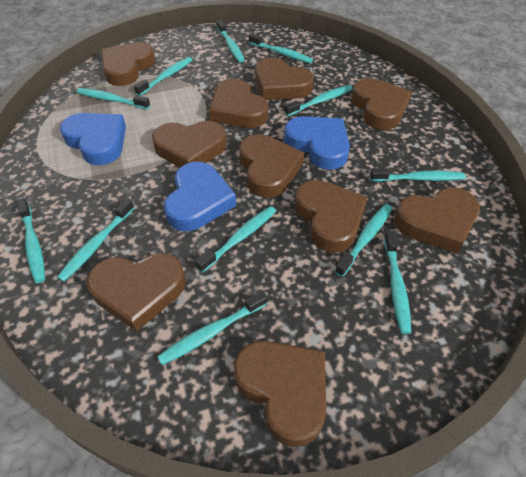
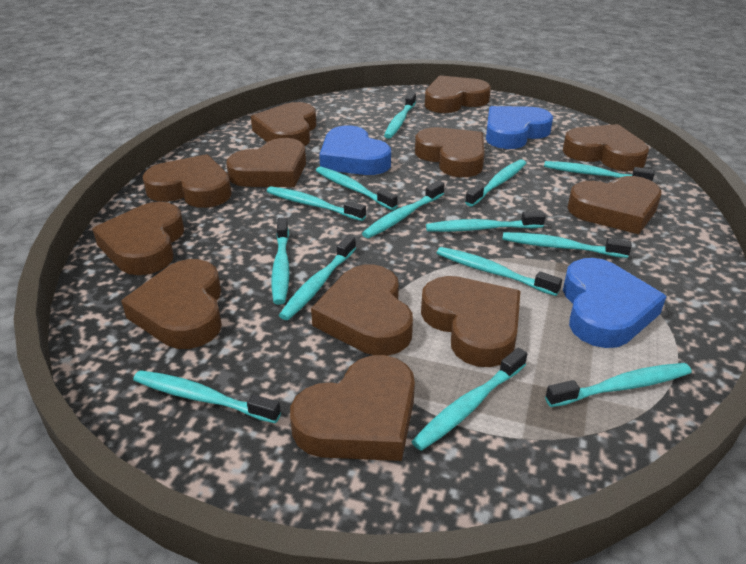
brown heart: [87,253,186,332] [101,42,155,86] [152,121,227,167] [209,79,268,128] [234,341,326,447] [239,134,304,198] [255,57,314,100] [295,180,367,253] [351,78,412,130] [394,188,480,254] = 10 -> [92,202,184,275] [121,259,222,349] [143,154,232,208] [226,138,306,187] [251,102,316,146] [290,355,415,461] [311,264,413,356] [415,127,485,177] [421,276,521,367] [425,75,491,113] [563,124,649,171] [567,176,661,234] = 12
turquoise toothbrush: [17,198,45,283] [57,198,134,282] [77,88,150,109] [134,57,192,96] [157,291,268,365] [195,206,276,273] [217,20,245,63] [249,33,313,63] [284,85,353,116] [335,204,392,277] [370,168,466,182] [384,231,411,334] = 12 -> [133,370,281,423] [267,186,366,221] [272,218,289,305] [279,235,356,320] [316,167,398,210] [362,181,445,238] [384,93,416,139] [411,348,527,451] [426,211,546,232] [437,247,562,296] [465,159,526,207] [502,232,632,258] [544,161,655,181] [545,363,692,407] = 14

